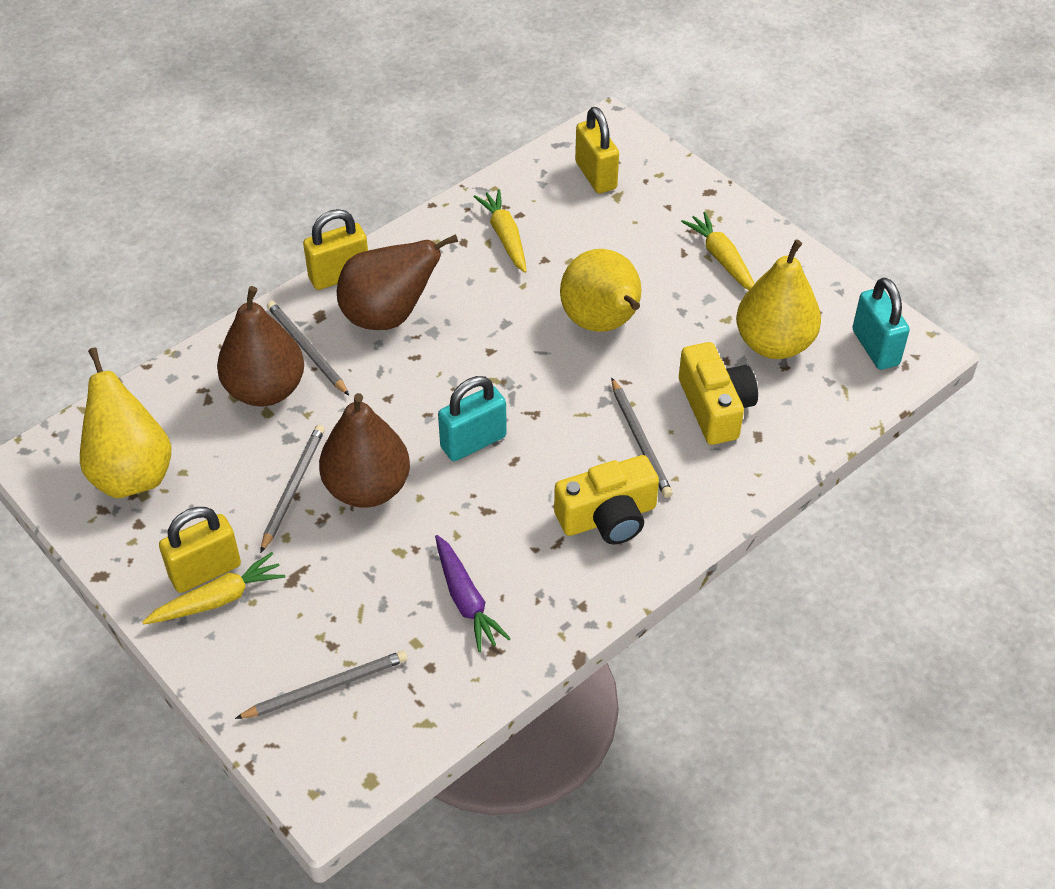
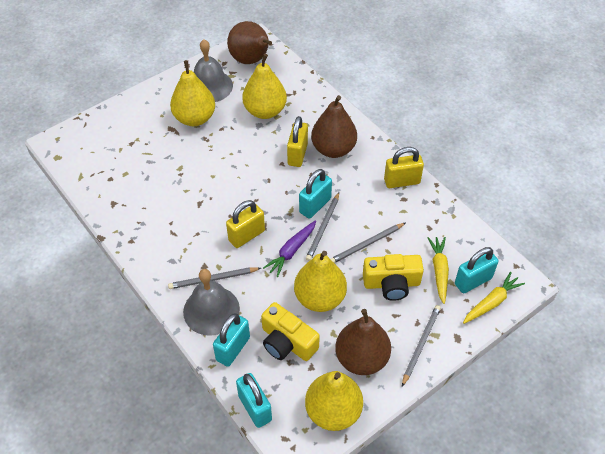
grey bell: none = 0 -> [183,269,240,336] [194,39,233,102] = 2
turquoise padlock: [438,376,507,461] [853,277,910,370] = 2 -> [213,313,250,367] [236,373,272,428] [299,169,332,219] [455,247,498,293] = 4
yellow carrot: [143,552,285,624] [473,189,527,273] [681,212,755,290] = 3 -> [428,237,449,304] [463,272,525,324] = 2
yellow pear: [80,348,171,498] [560,249,642,332] [736,240,821,359] = 3 -> [170,60,215,126] [242,54,287,119] [294,251,347,312] [305,371,363,431] = 4

